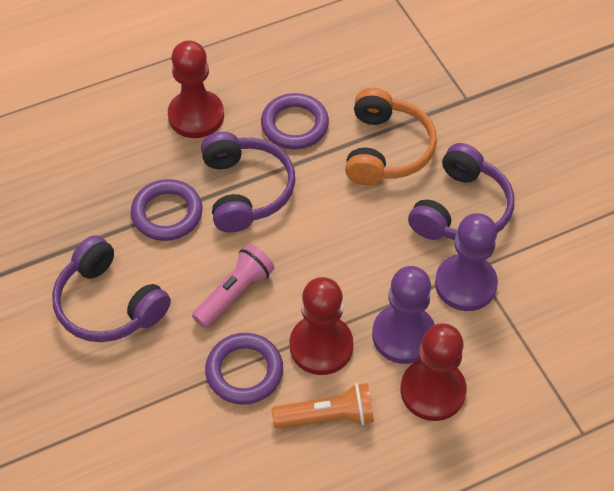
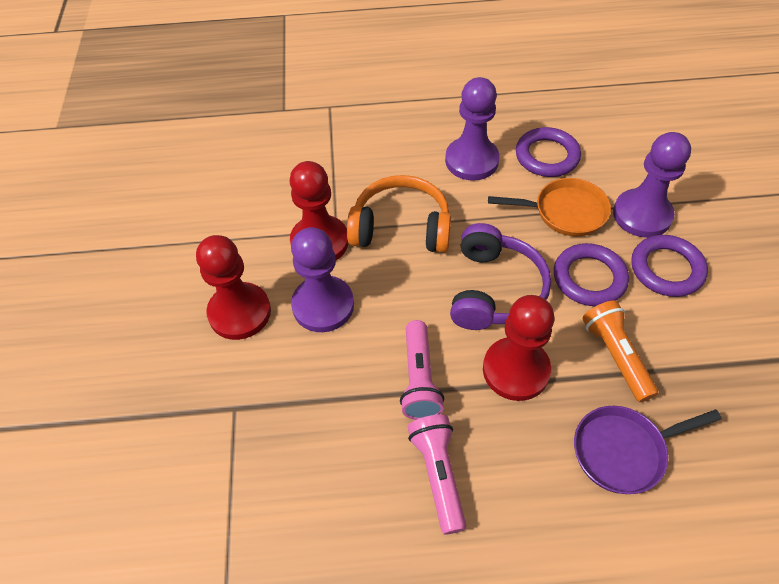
orange pan: none = 0 -> [488,178,611,236] = 1
pink flashlight: [192,244,275,328] = 1 -> [400,320,444,420] [408,415,466,535] = 2
purple headphones: [52,235,171,342] [201,132,295,232] [408,143,514,240] = 3 -> [450,223,551,330] = 1
purple pan: none = 0 -> [574,406,722,494] = 1
purple pawn: [372,266,435,364] [435,213,498,311] = 2 -> [291,227,354,332] [445,77,500,181] [613,132,691,238] = 3

